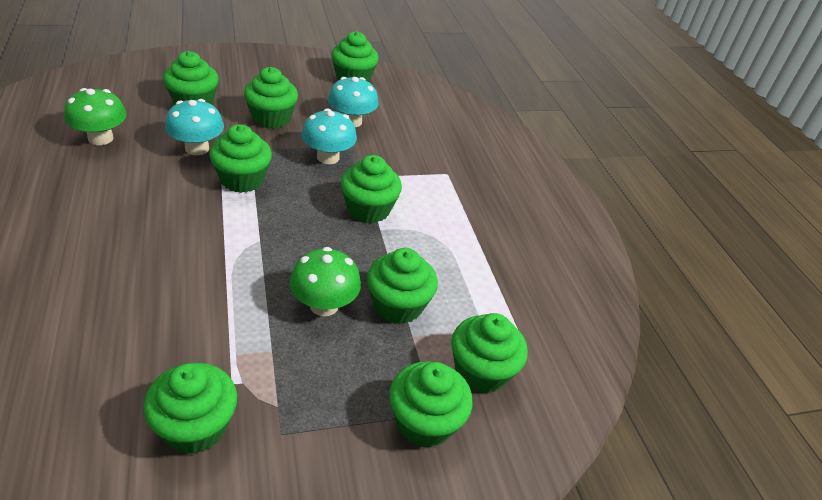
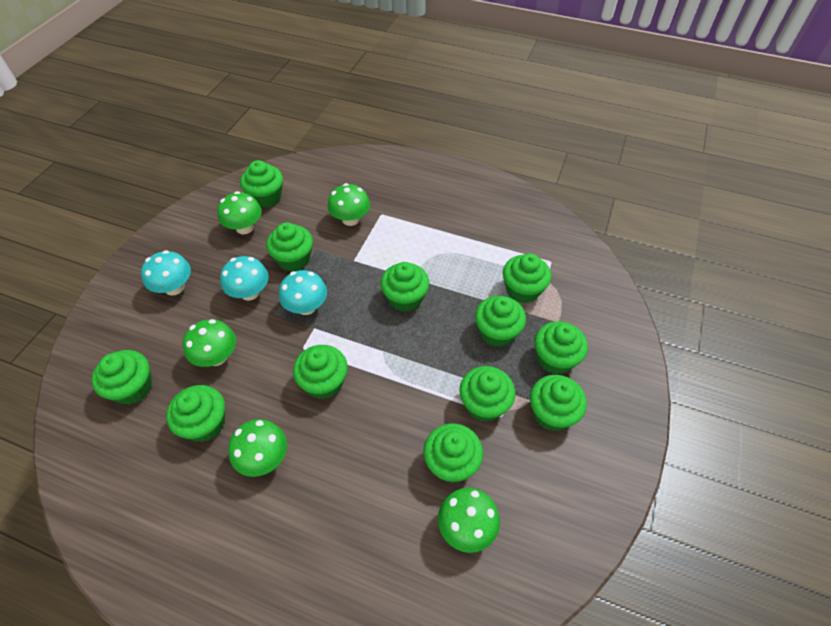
green cupcake: [143,363,237,454] [163,51,219,105] [209,124,272,193] [244,67,298,129] [331,31,379,82] [341,155,402,223] [367,248,438,324] [389,361,473,448] [451,313,528,394] = 9 -> [92,350,152,405] [166,385,225,442] [240,160,283,208] [266,222,313,271] [293,345,348,399] [381,262,429,312] [423,423,483,483] [459,366,515,422] [475,296,526,347] [503,254,551,303] [530,375,587,431] [534,321,588,374] = 12
green mushroom: [64,88,127,145] [290,247,361,316] = 2 -> [183,319,236,367] [217,191,262,234] [228,419,287,477] [328,183,370,226] [438,488,500,553] = 5

